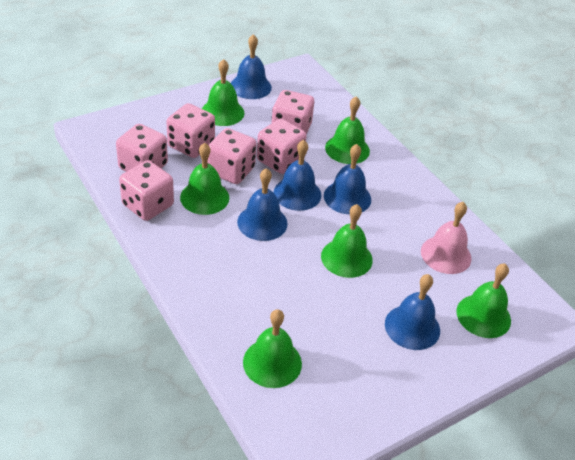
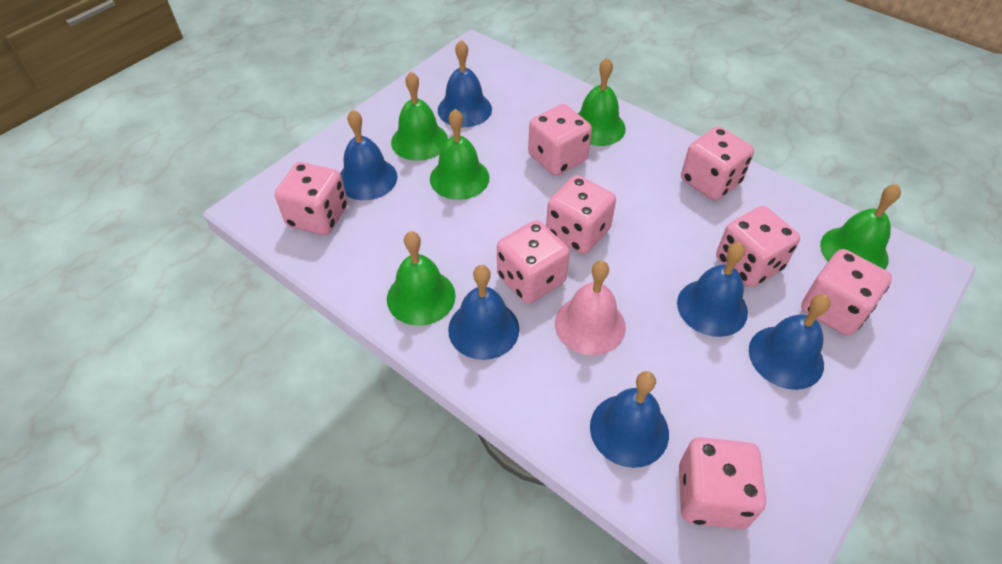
blue bell: [231,34,272,99] [237,168,288,241] [273,140,322,211] [324,144,371,215] [385,274,440,350] = 5 -> [340,109,398,200] [438,40,492,127] [448,265,519,360] [590,371,669,468] [677,242,748,337] [749,294,831,390] = 6
green bell: [180,143,229,215] [202,59,244,126] [243,309,302,388] [321,204,373,278] [325,96,370,164] [456,263,511,338] = 6 -> [387,231,456,326] [391,72,448,161] [430,109,489,200] [578,57,626,146] [820,184,901,270] = 5
pink dice: [116,124,168,172] [119,160,174,221] [166,103,215,158] [207,128,256,184] [257,118,307,174] [272,90,314,134] = 6 -> [275,162,348,235] [497,220,570,304] [528,104,592,176] [546,175,616,254] [679,437,766,529] [681,126,754,201] [716,206,800,287] [801,249,892,336] = 8

